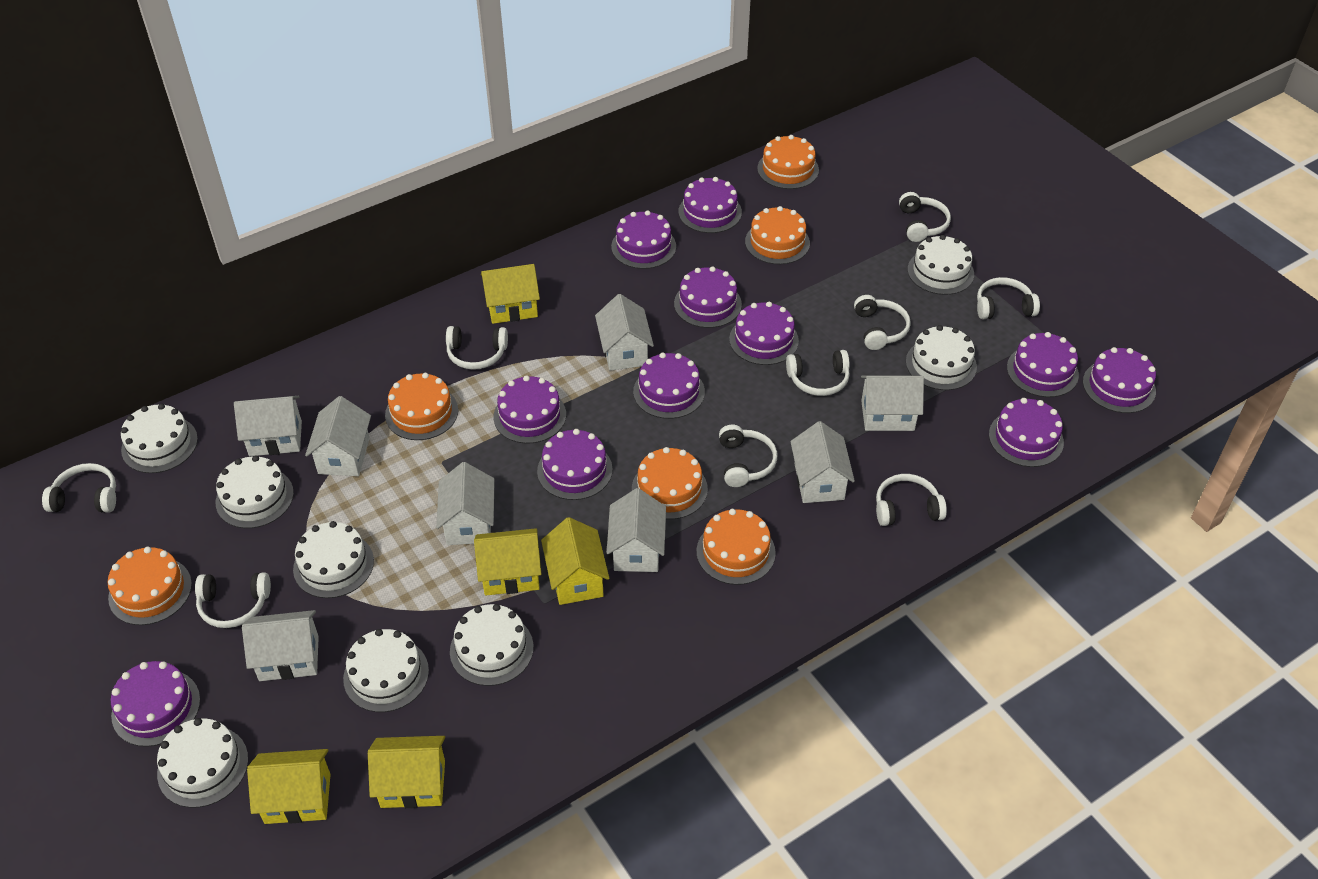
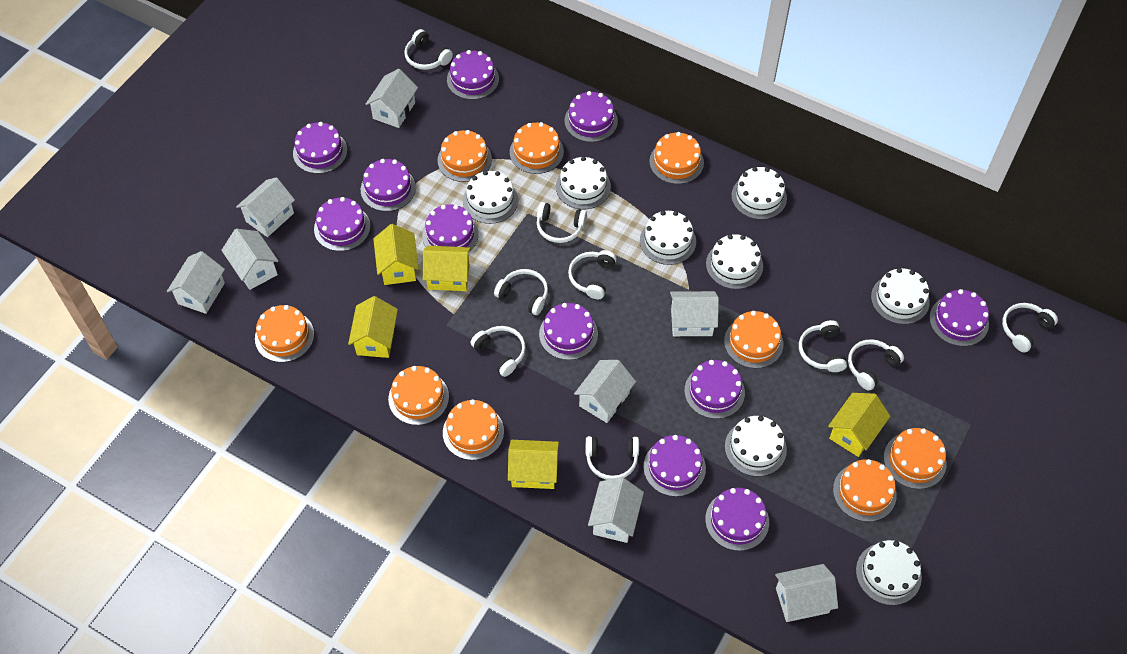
orange cake: [107,547,192,625] [385,373,458,440] [632,447,708,519] [696,509,776,585] [745,206,810,265] [757,135,819,189] = 6 -> [255,305,314,362] [388,366,449,425] [437,130,492,182] [443,400,504,460] [510,122,564,174] [649,132,704,184] [724,311,783,369] [833,459,897,522] [884,428,947,489] = 9

